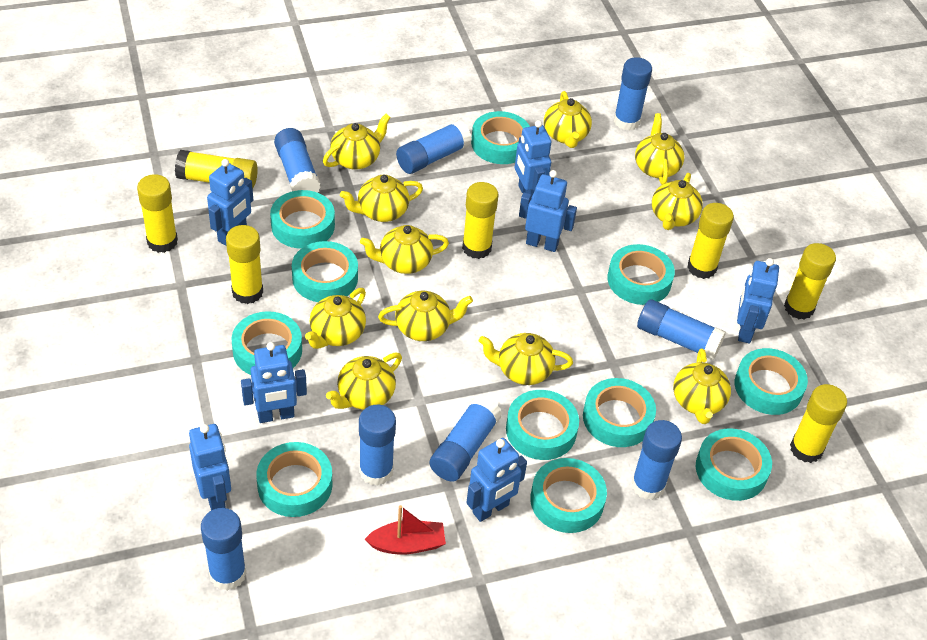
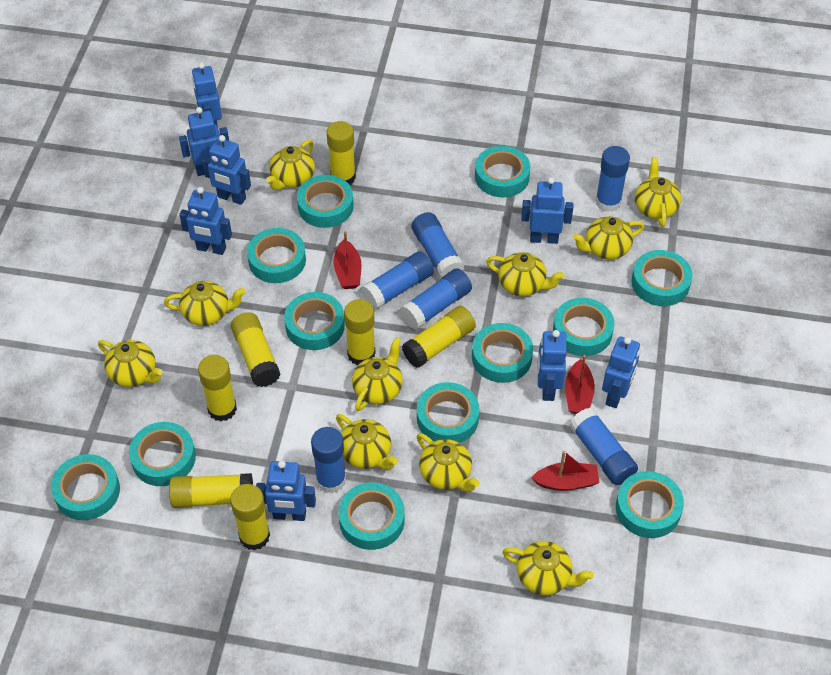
blue glue stick: [201,508,247,591] [274,128,321,193] [359,405,396,486] [396,120,472,174] [429,395,502,482] [614,57,652,131] [632,420,682,500] [637,299,726,360] = 8 -> [311,427,346,493] [361,251,434,310] [400,268,472,330] [412,212,464,278] [569,408,638,485] [595,146,630,212] = 6
blue robot: [189,424,231,511] [207,159,253,246] [241,342,307,423] [466,438,527,522] [515,120,551,198] [519,170,577,252] [737,258,779,344] = 7 -> [179,107,229,176] [179,187,232,255] [192,62,222,126] [202,135,251,205] [256,461,316,521] [521,177,573,244] [538,330,567,401] [602,336,640,408] = 8
red boat: [365,505,446,555] = 1 -> [333,231,362,289] [531,451,600,491] [565,355,595,414] = 3
turquoise tape: [232,311,302,375] [256,442,332,517] [270,190,335,249] [292,241,358,302] [471,111,530,164] [506,390,579,460] [530,458,607,533] [583,378,656,447] [608,244,675,305] [696,429,772,501] [735,348,808,415] = 11 -> [51,454,120,520] [129,422,196,486] [247,228,306,283] [284,292,345,350] [297,175,354,228] [338,482,405,550] [417,382,480,443] [472,323,533,383] [475,146,530,197] [553,298,614,356] [616,471,684,538] [632,250,693,306] = 12
yellow teapot: [305,288,366,349] [323,114,391,170] [326,353,402,410] [340,175,423,222] [360,225,449,274] [378,290,473,341] [479,333,573,385] [544,91,592,148] [635,113,684,185] [652,173,703,230] [673,348,731,424] = 11 -> [98,340,163,387] [164,281,245,326] [266,140,315,190] [336,414,398,470] [352,337,403,411] [417,433,480,492] [486,252,564,297] [502,541,594,596] [573,216,644,260] [635,157,681,227] = 10

